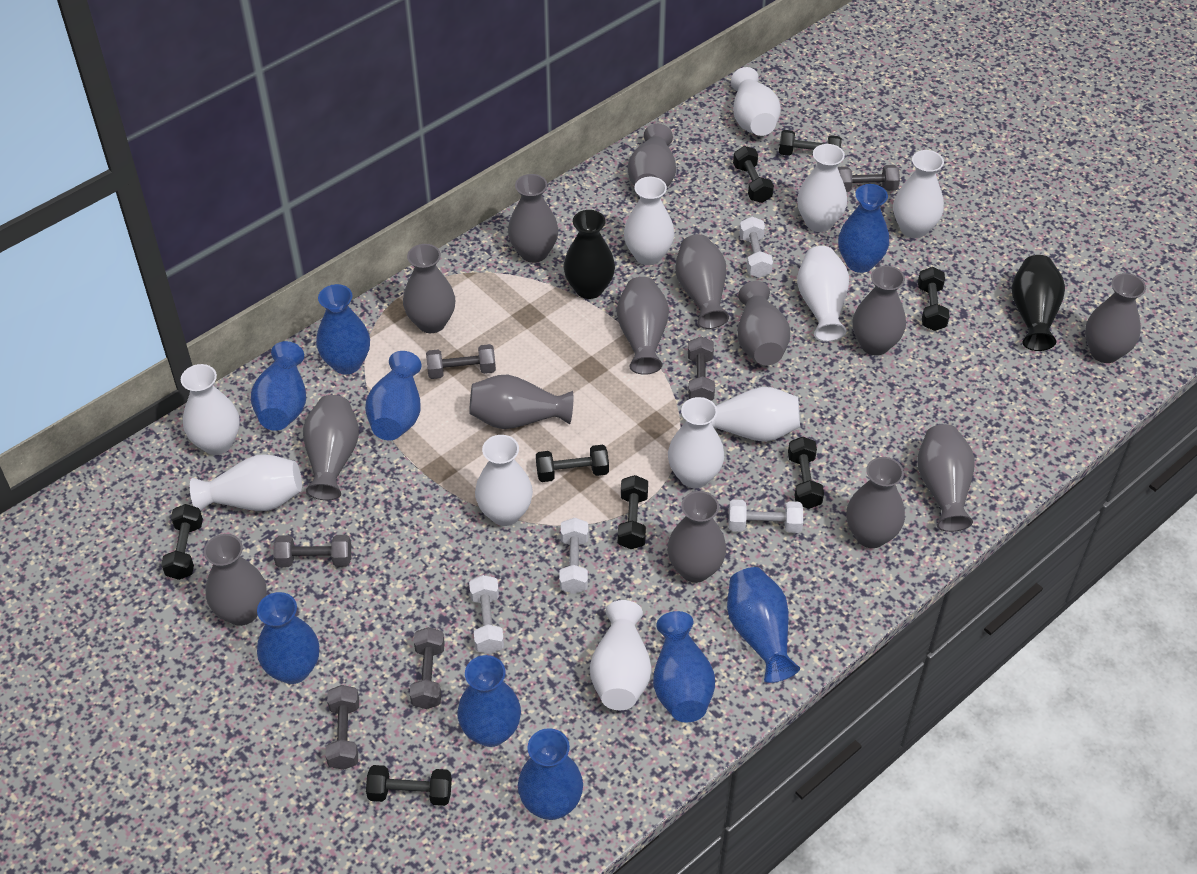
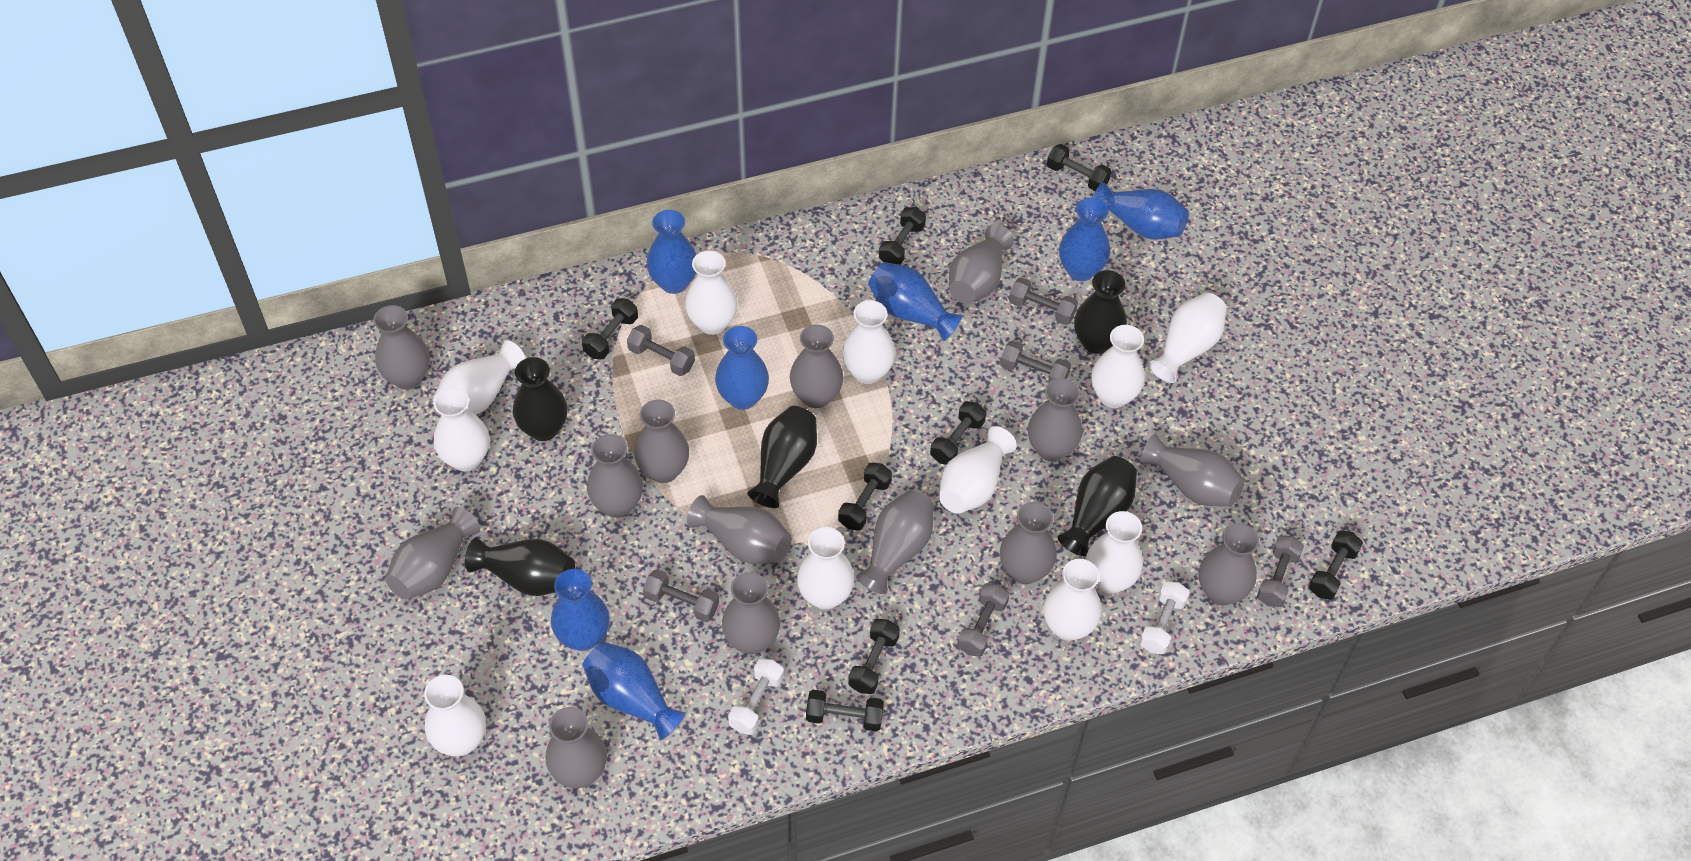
black vase: [564,210,615,299] [1012,255,1065,351] = 2 -> [465,538,575,596] [513,357,568,441] [748,406,817,508] [1058,456,1137,556] [1074,270,1127,354] = 5
blue vase: [251,341,306,431] [257,592,319,684] [316,284,370,374] [365,351,422,441] [457,655,521,747] [518,728,583,820] [653,611,715,723] [727,567,800,683] [838,184,889,273] = 9 -> [551,569,610,651] [582,642,685,741] [647,210,697,294] [715,326,769,410] [868,262,962,341] [1059,198,1110,281] [1093,182,1189,240] = 7
white dumbbell: [469,575,504,654] [559,518,588,594] [729,500,803,533] [739,216,773,278] = 4 -> [728,658,784,735] [1140,581,1190,654] = 2

